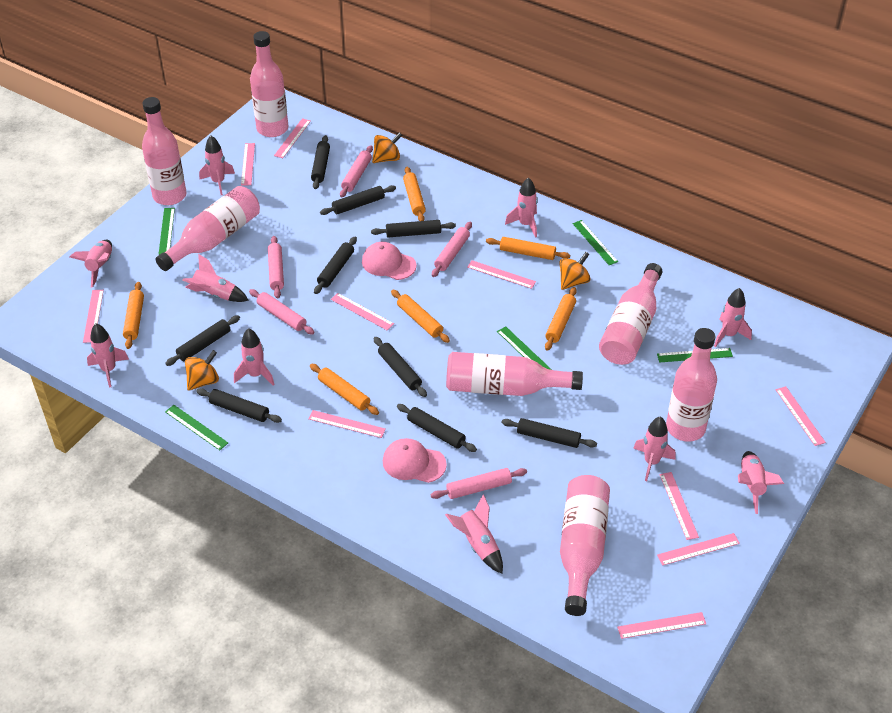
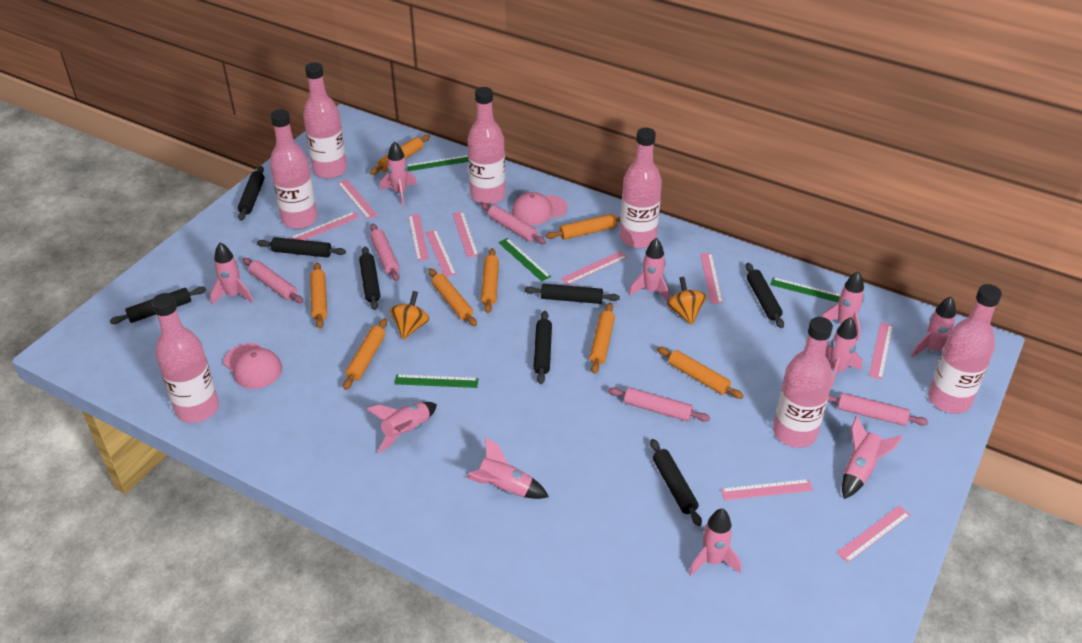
black rolling pin: [165,315,240,366] [196,388,282,423] [311,135,330,189] [314,237,357,294] [320,185,396,215] [371,220,456,238] [373,337,427,397] [397,404,477,452] [502,418,597,448] = 9 -> [110,287,206,324] [238,166,264,221] [257,237,346,258] [359,247,380,310] [524,284,620,304] [533,311,552,384] [650,439,702,526] [746,263,784,328] = 8
green ruler: [158,208,175,255] [165,405,228,450] [497,326,552,370] [573,220,618,265] [657,348,733,363] = 5 -> [394,374,479,388] [407,155,468,171] [498,238,551,281] [770,277,841,302] = 4
orange rolling pin: [123,282,144,349] [310,364,379,415] [391,290,450,343] [403,167,426,221] [486,237,570,260] [545,287,577,351] = 6 -> [310,262,327,329] [343,318,387,390] [370,135,430,175] [429,268,477,326] [481,248,499,313] [546,214,621,240] [589,303,615,374] [657,347,744,399] = 8
orange spinning top: [185,350,219,391] [372,132,402,163] [559,252,591,290] = 3 -> [390,291,429,340] [667,277,707,325] = 2

